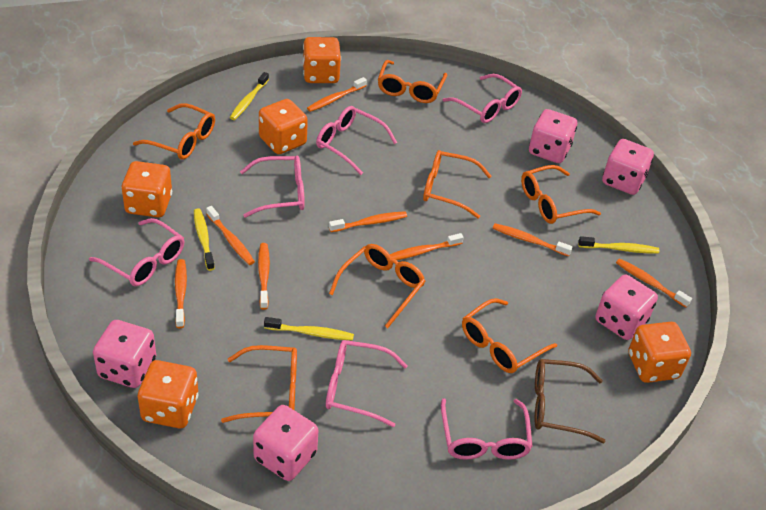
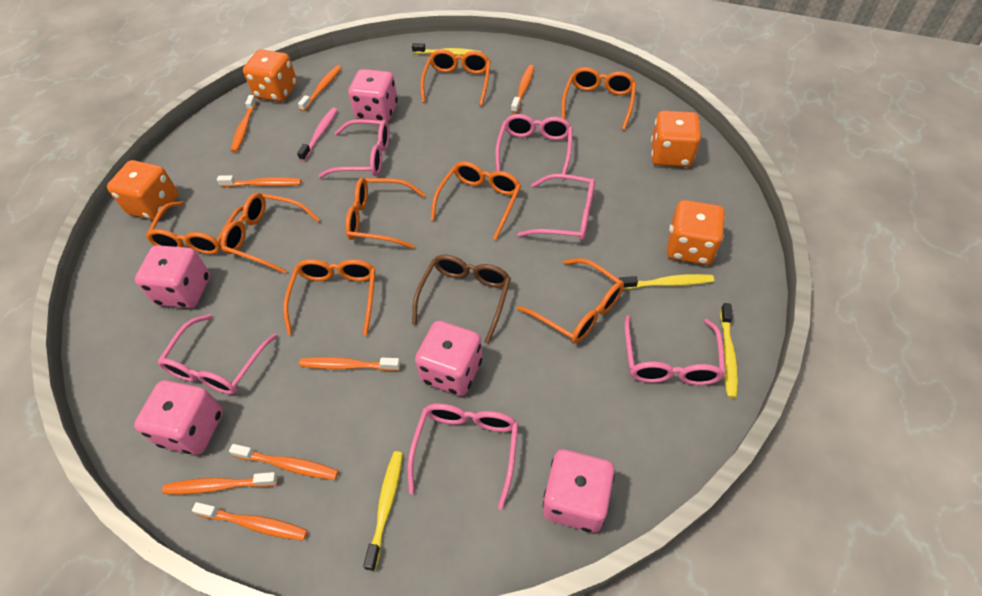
orange dice: [122,161,172,217] [138,360,199,428] [259,99,308,154] [303,37,341,83] [628,322,691,383] = 5 -> [107,160,179,220] [243,49,297,102] [651,111,701,167] [667,200,725,265] = 4
orange glasses: [133,103,215,160] [221,345,297,423] [329,244,425,328] [378,60,447,103] [423,150,491,219] [462,298,557,373] [521,165,601,224] = 7 -> [146,201,244,254] [221,193,320,274] [283,259,376,335] [345,178,426,249] [420,49,491,106] [431,161,521,240] [517,258,624,344] [561,67,636,130] = 8
pink toothbrush: none = 0 -> [297,108,337,161] = 1

